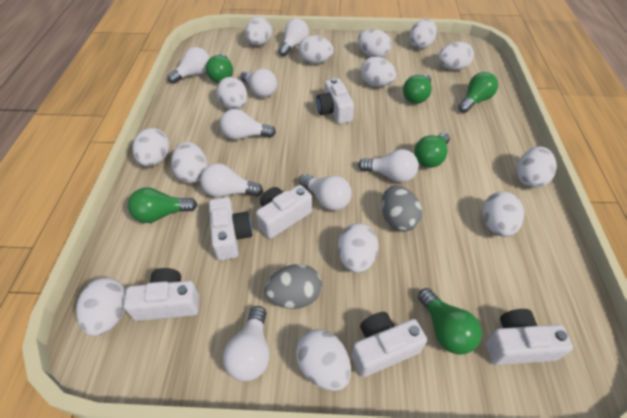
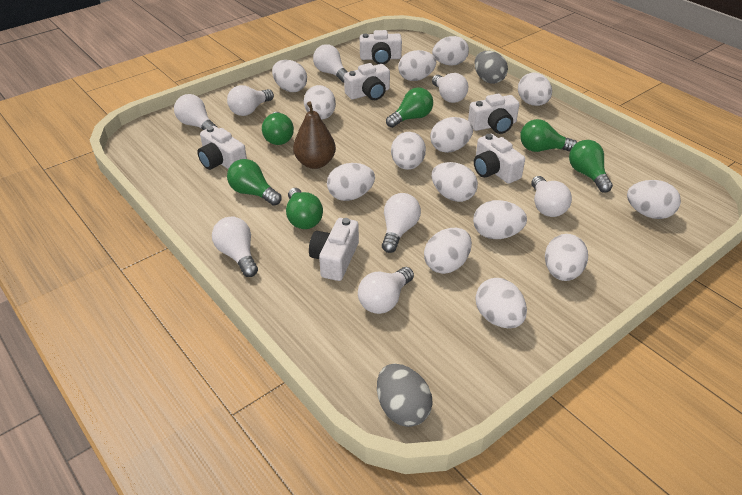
brown pear: none = 0 -> [293,102,336,169] = 1

